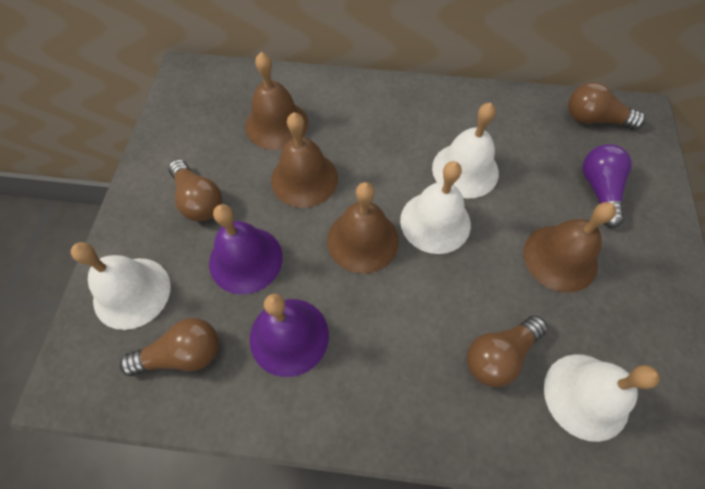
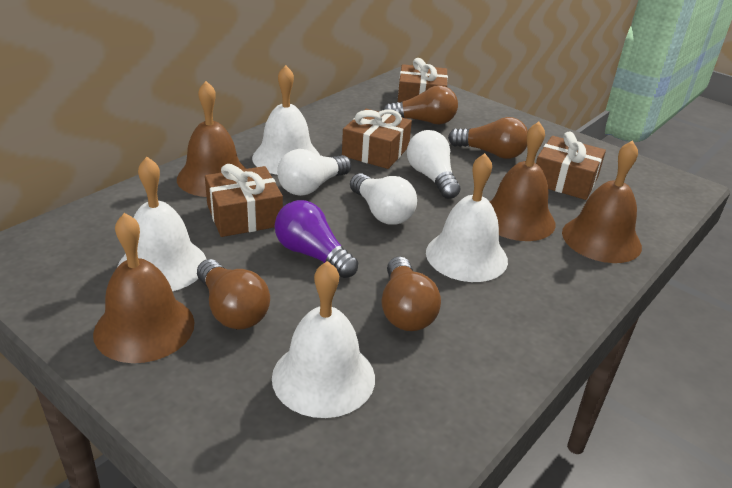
brown gift: none = 0 -> [205,164,283,237] [342,109,412,169] [398,58,448,102] [536,132,606,200] = 4
purple bell: [209,204,283,294] [250,294,329,377] = 2 -> none = 0
white light bulb: none = 0 -> [277,149,351,196] [350,173,417,225] [407,130,460,199] = 3

